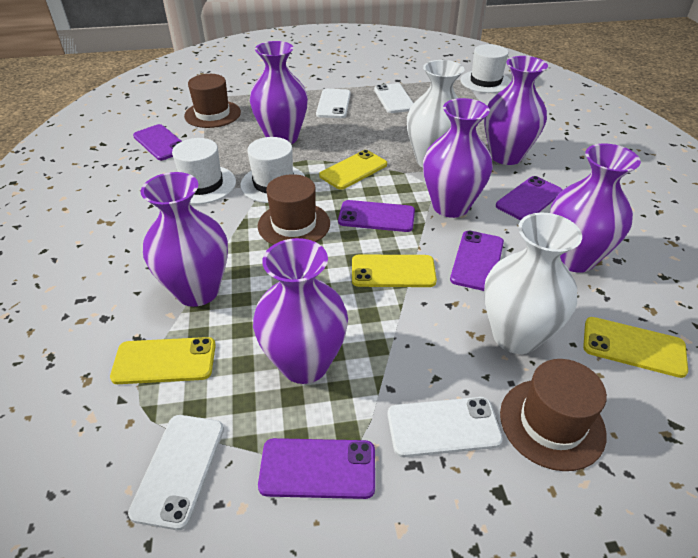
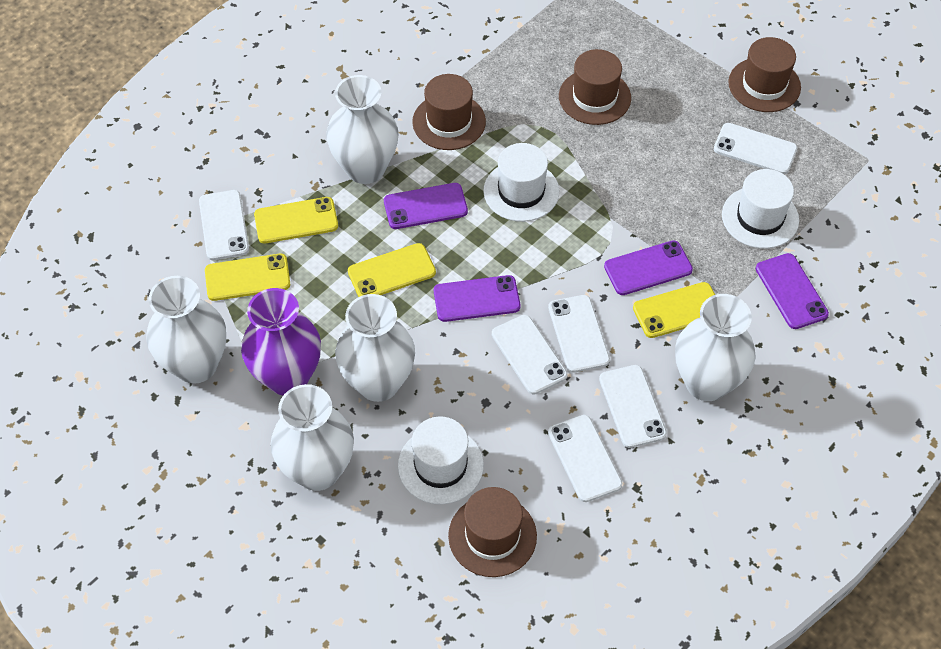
brown hat: [184,74,241,128] [258,174,330,245] [500,359,607,471] = 3 -> [412,74,486,150] [448,487,537,577] [559,49,631,125] [728,37,801,112] = 4
purple phone: [133,124,182,160] [258,438,375,499] [338,200,415,232] [450,231,504,291] [496,176,562,220] = 5 -> [384,183,468,229] [434,275,520,322] [604,240,693,295] [756,253,829,329] = 4
purple vase: [141,172,228,307] [249,41,308,144] [253,238,348,384] [423,98,493,218] [484,56,548,165] [550,143,641,273] = 6 -> [241,288,321,395] = 1
white phone: [128,415,224,530] [316,89,351,118] [374,83,414,113] [387,397,503,457] = 4 -> [199,190,249,260] [492,315,568,395] [548,295,610,373] [548,415,622,502] [599,365,667,448] [714,123,797,174] = 6
white vase: [407,60,464,167] [484,213,582,354] = 2 -> [146,276,226,384] [270,384,354,491] [326,75,398,184] [335,294,415,402] [675,294,756,401] = 5

